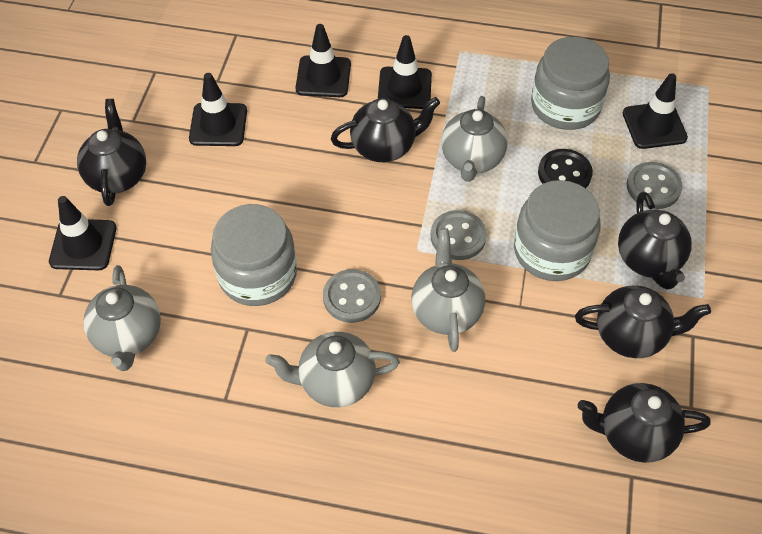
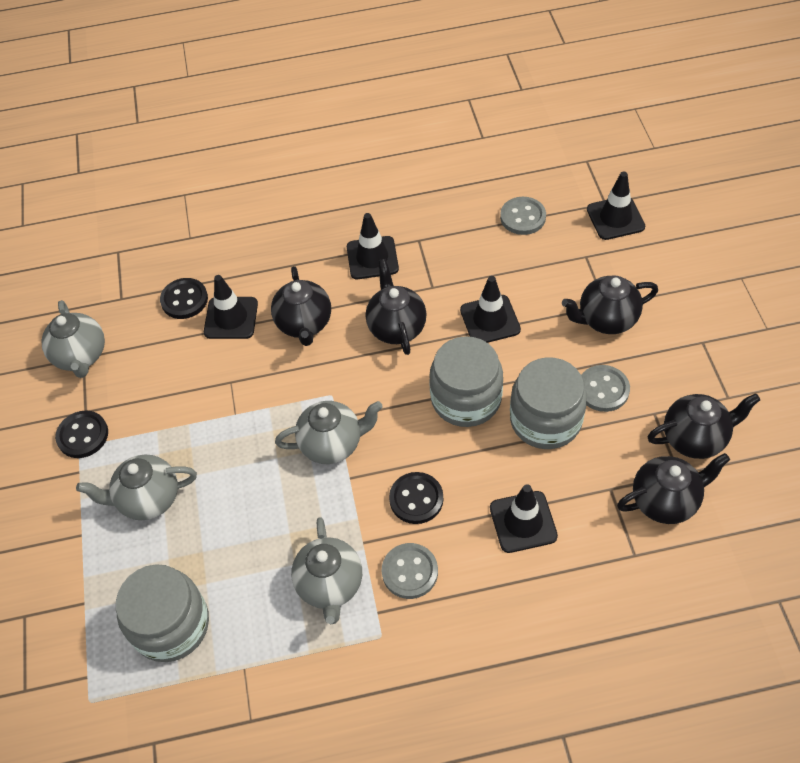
black button: [538,149,593,188] = 1 -> [55,410,108,458] [160,278,208,319] [389,472,443,524] = 3

